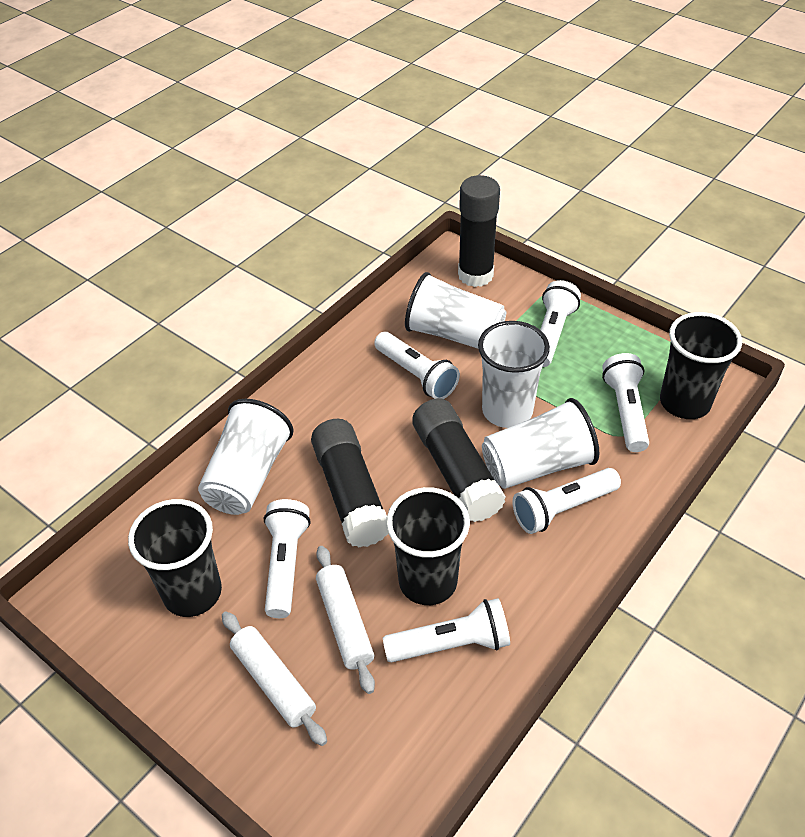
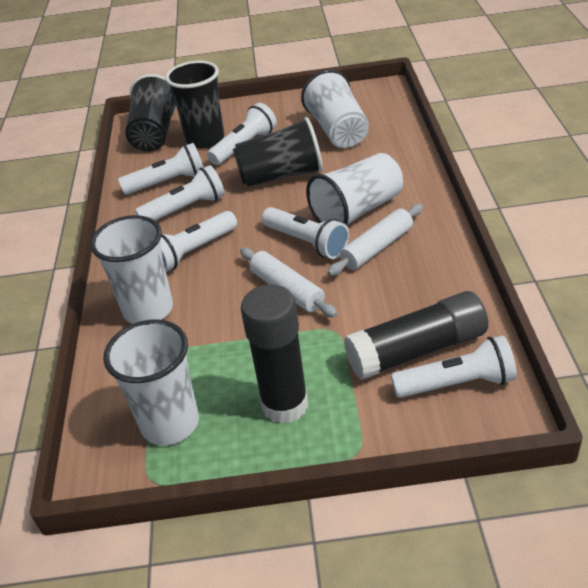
black glue stick: [311,419,388,547] [412,398,506,522] [458,175,500,287] = 3 -> [241,285,308,424] [344,291,488,380] = 2

